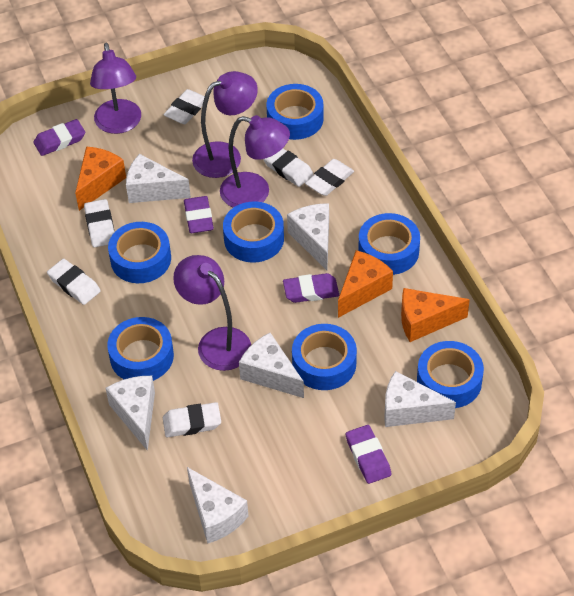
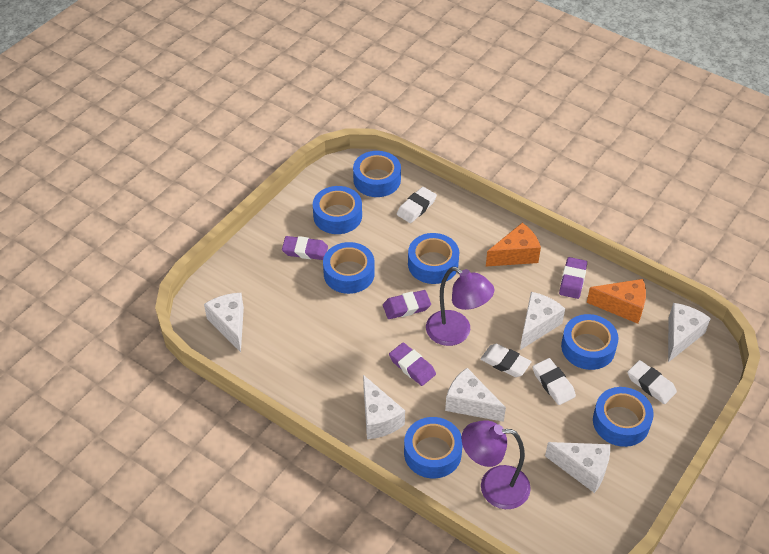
orange cheese: [75,146,126,211] [338,250,393,318] [401,288,470,342] = 3 -> [486,223,541,267] [587,279,646,324] = 2
purple lamp: [90,43,141,134] [173,255,251,371] [192,71,258,178] [220,115,290,208] = 4 -> [426,267,494,346] [462,420,531,509] = 2
white eraser: [47,259,101,305] [84,199,114,247] [163,402,221,437] [164,89,205,124] [263,148,314,187] [305,159,354,196] = 6 -> [397,187,437,223] [481,344,532,377] [533,358,576,405] [627,360,677,404] = 4

